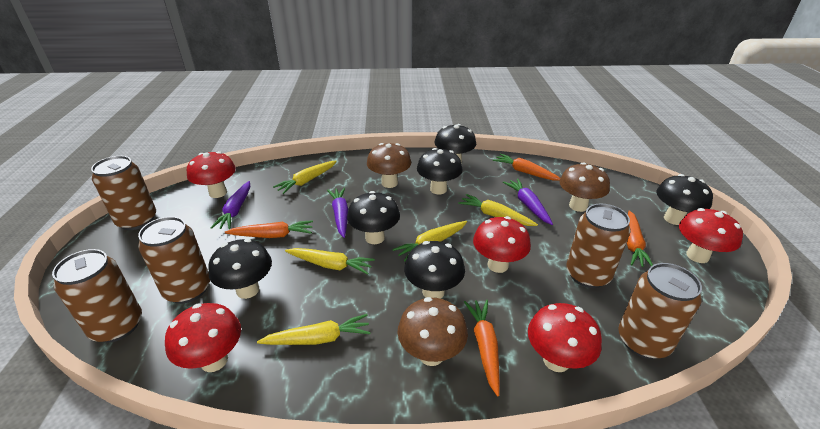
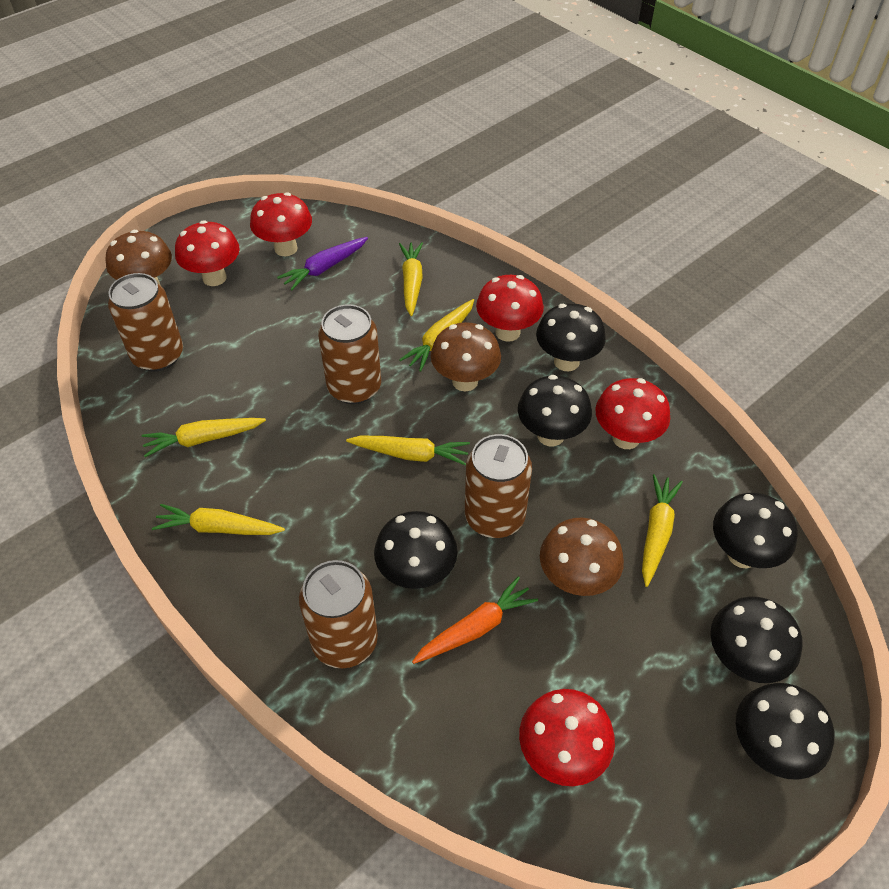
brown can: [52,249,142,343] [91,156,156,230] [138,216,210,304] [566,204,631,288] [618,263,702,359] = 5 -> [108,273,183,372] [299,560,378,668] [318,304,381,404] [465,434,532,538] = 4
orange carrot: [225,220,313,238] [464,300,500,396] [493,153,560,181] [627,210,653,267] = 4 -> [412,577,538,664] = 1
purple carrot: [211,181,250,229] [327,187,348,238] [503,179,553,225] = 3 -> [277,237,368,290] = 1
yellow carrot: [257,314,371,345] [273,160,337,194] [285,248,375,275] [392,221,467,262] [458,194,538,226] = 5 -> [142,418,266,457] [152,504,285,535] [346,436,470,466] [399,242,423,316] [399,299,474,372] [642,474,683,587] = 6

